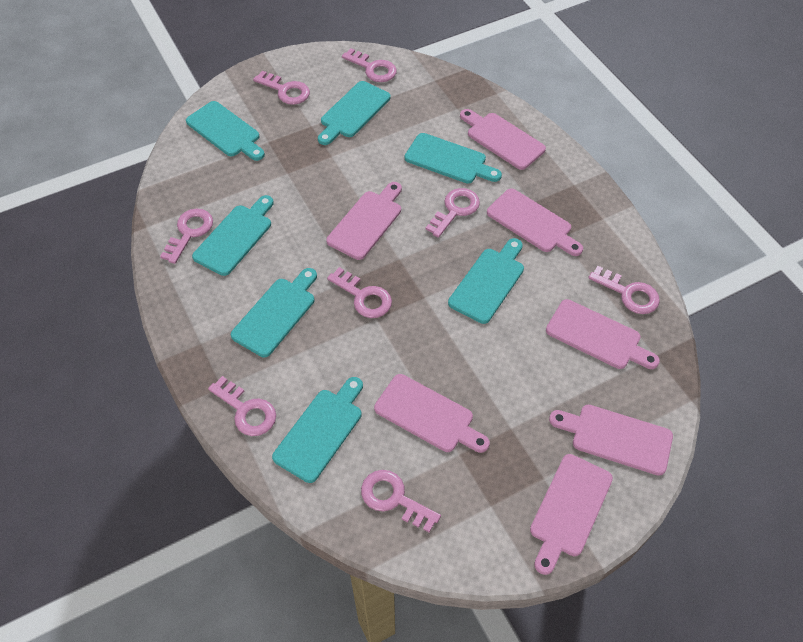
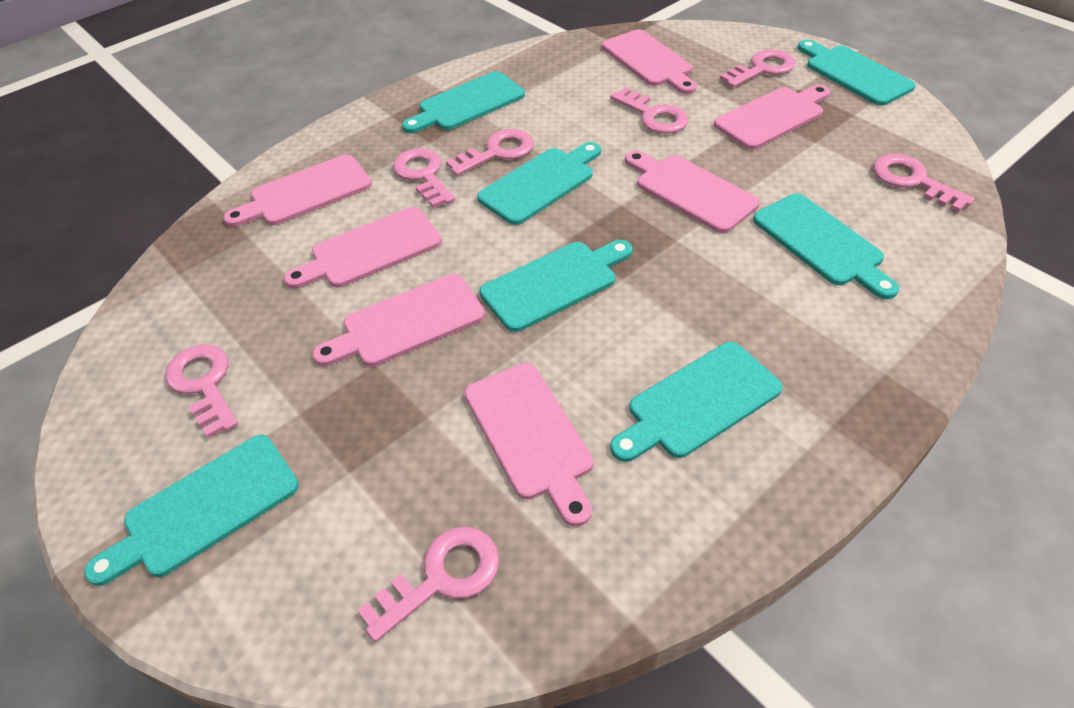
pink key: [160,208,213,264] [208,376,276,436] [253,71,310,105] [327,267,392,318] [342,48,397,82] [361,470,441,533] [425,188,480,238] [588,266,660,314] = 8 -> [166,344,238,438] [358,527,499,642] [393,148,455,208] [446,129,534,176] [610,87,688,134] [720,49,795,88] [873,154,974,212] = 7

